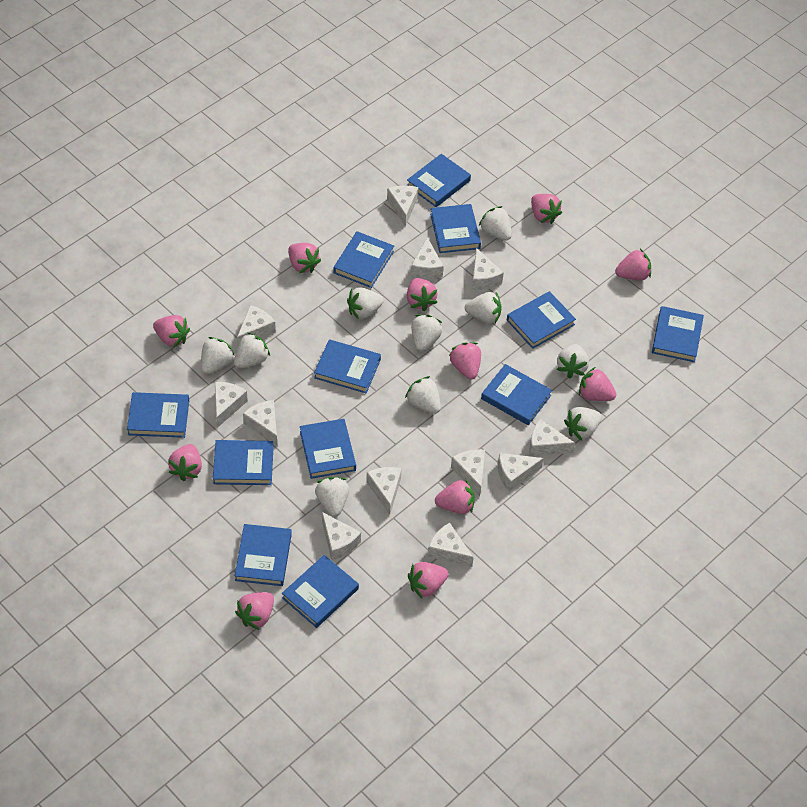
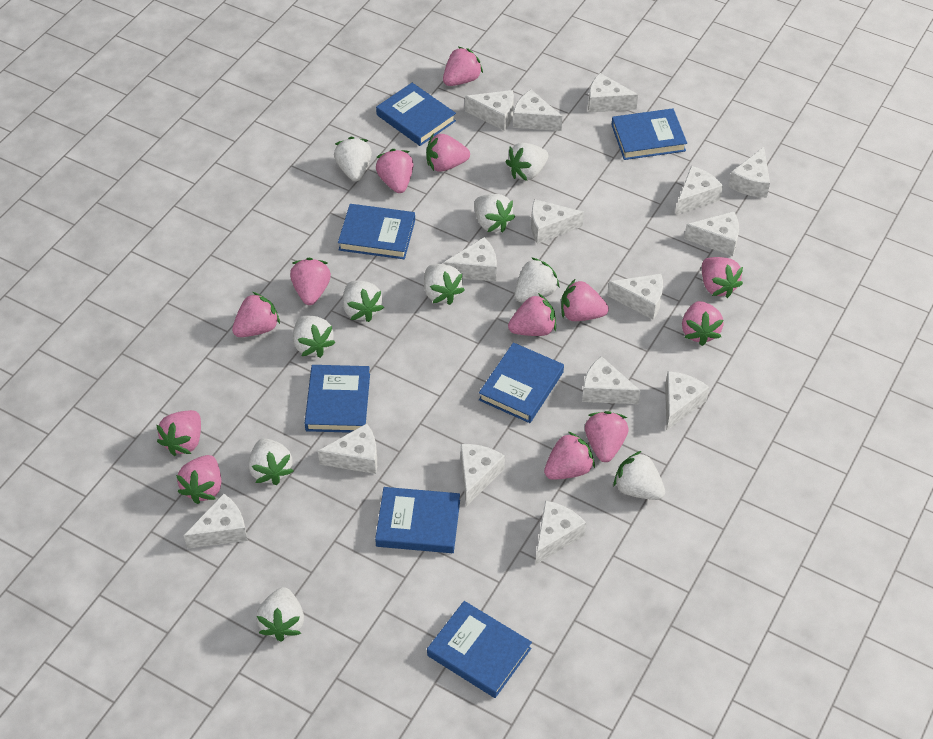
blue book: [127,392,189,438] [213,440,274,485] [235,524,292,586] [282,555,359,628] [300,419,356,479] [314,339,381,394] [333,231,394,288] [407,154,471,207] [430,204,481,253] [481,364,552,425] [507,291,576,349] [652,306,704,362] = 12 -> [305,365,370,433] [338,204,415,259] [375,487,460,553] [376,83,456,146] [427,601,532,698] [479,342,564,423] [611,108,687,160] = 7
pink strawberry: [153,315,190,348] [168,444,202,481] [235,592,274,630] [288,243,321,273] [407,278,438,311] [408,562,449,598] [435,480,475,514] [449,342,481,379] [531,194,562,224] [579,367,617,401] [615,249,651,280] = 11 -> [157,410,201,456] [176,455,221,504] [232,292,280,337] [290,258,331,305] [376,149,413,193] [426,134,470,172] [443,46,483,86] [508,293,556,336] [544,431,595,480] [561,279,609,321] [585,411,629,462] [682,301,724,346] [702,257,743,298] = 13
white cheese: [215,382,248,428] [237,305,276,345] [243,400,277,446] [322,512,361,560] [366,467,402,515] [387,186,419,226] [411,237,444,279] [428,523,474,567] [451,449,485,497] [472,248,504,290] [498,453,544,491] [529,419,575,456] = 12 -> [184,493,248,549] [318,423,377,474] [443,237,497,282] [461,444,505,506] [465,90,514,131] [513,90,562,131] [531,199,584,244] [536,501,586,564] [582,356,641,404] [588,73,638,113] [607,274,663,320] [665,371,709,430] [676,166,723,215] [684,211,739,256] [728,147,770,198] = 15

